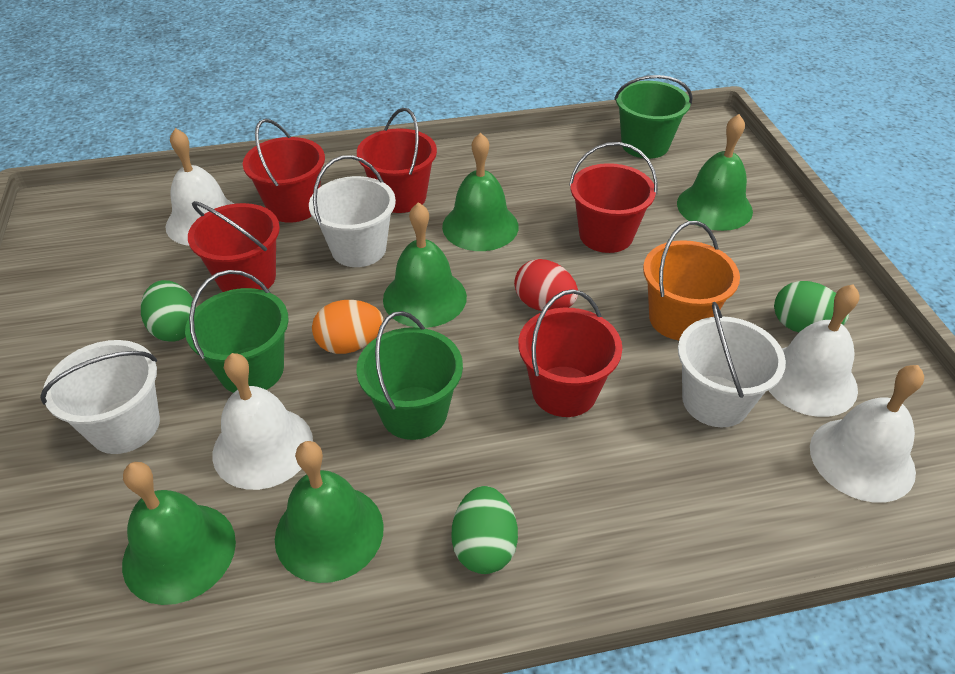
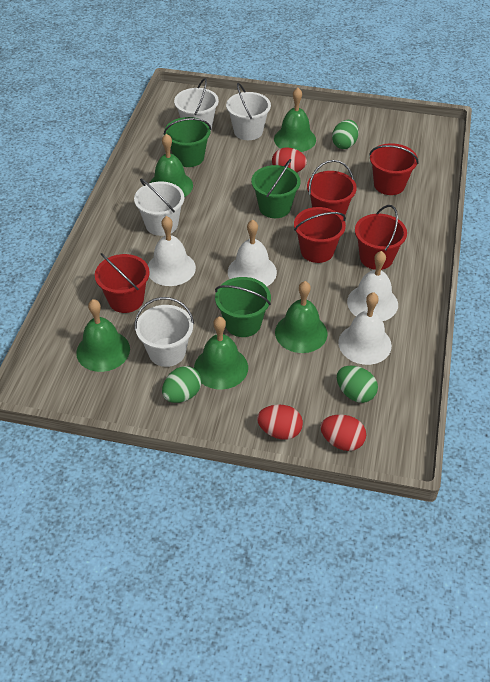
orange bucket: [643,221,740,340] = 1 -> none = 0
orange egg: [312,300,383,354] = 1 -> none = 0
red egg: [514,259,578,311] = 1 -> [257,404,303,440] [272,147,307,173] [320,415,366,451] = 3
white bucket: [40,340,160,454] [309,155,396,267] [678,302,786,427] = 3 -> [134,179,184,236] [135,297,194,367] [174,78,219,130] [226,83,271,140] = 4

